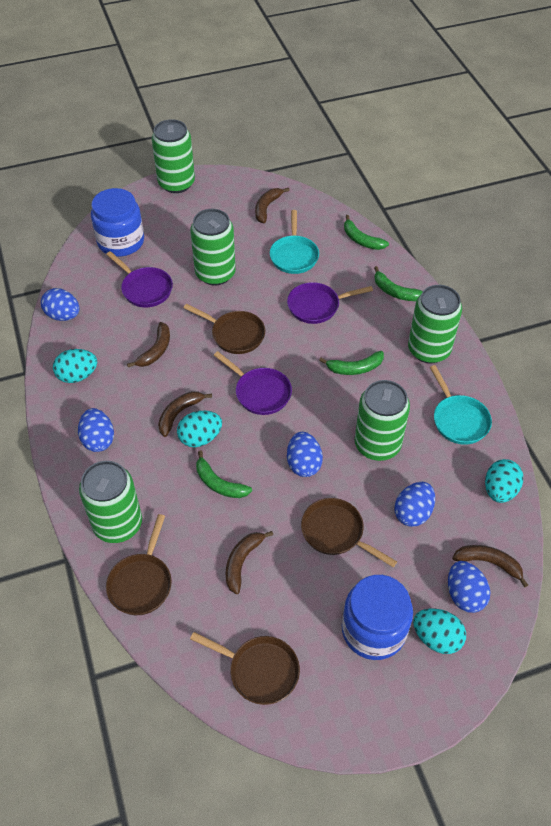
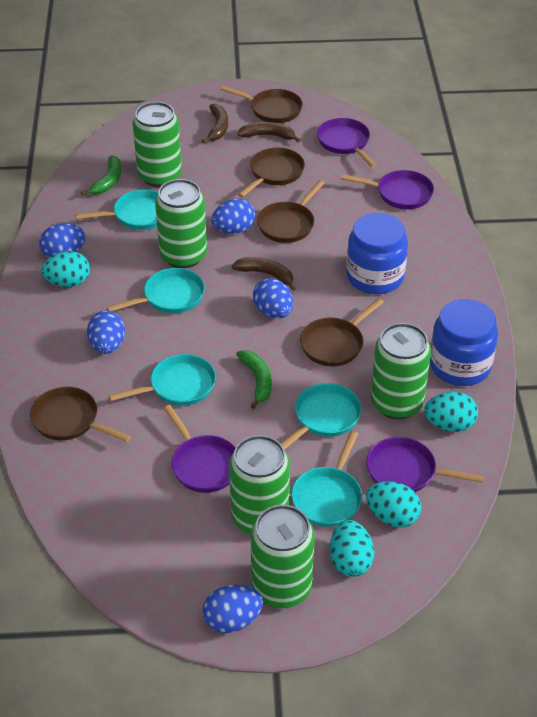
brown banana: [127,322,170,367] [158,391,212,437] [226,531,273,594] [255,188,290,223] [452,545,528,587] = 5 -> [202,104,228,144] [232,257,296,291] [237,122,300,142] = 3
brown pan: [106,514,172,615] [184,304,265,354] [190,632,300,705] [301,498,397,567] = 4 -> [30,387,131,442] [220,85,303,123] [238,147,305,197] [257,180,324,243] [300,298,384,366] = 5
green banana: [196,450,252,498] [319,351,384,375] [344,215,389,250] [374,266,423,301] = 4 -> [81,155,121,196] [236,350,272,409] = 2
purple pan: [106,251,173,307] [214,351,292,415] [287,282,373,324] = 3 -> [163,405,236,493] [317,118,377,168] [341,170,434,209] [366,437,484,492] = 4
turquoise pan: [270,210,319,274] [430,365,492,445] = 2 -> [75,189,158,230] [107,268,205,313] [109,354,216,406] [281,383,362,450] [291,431,362,527] = 5

